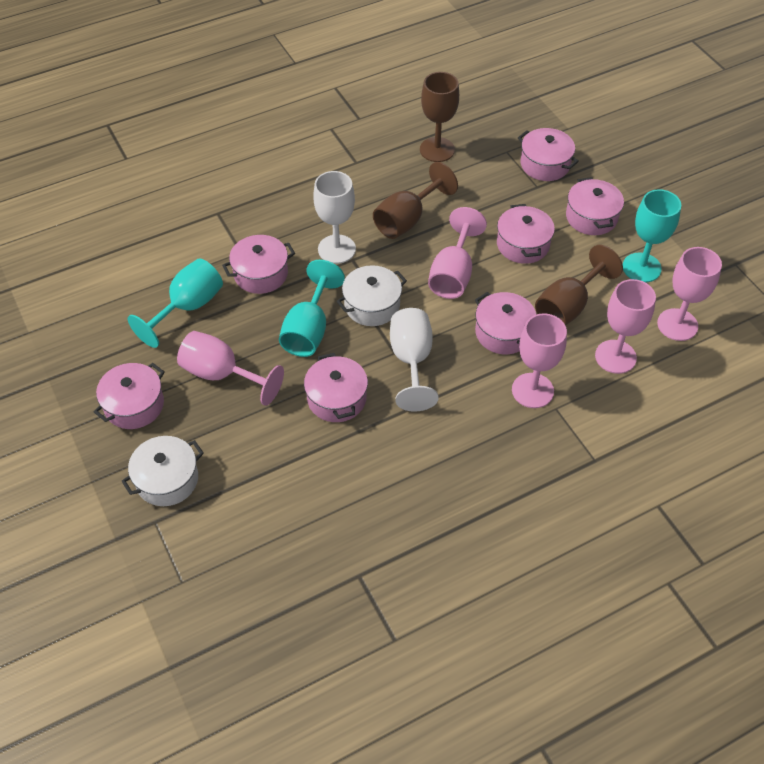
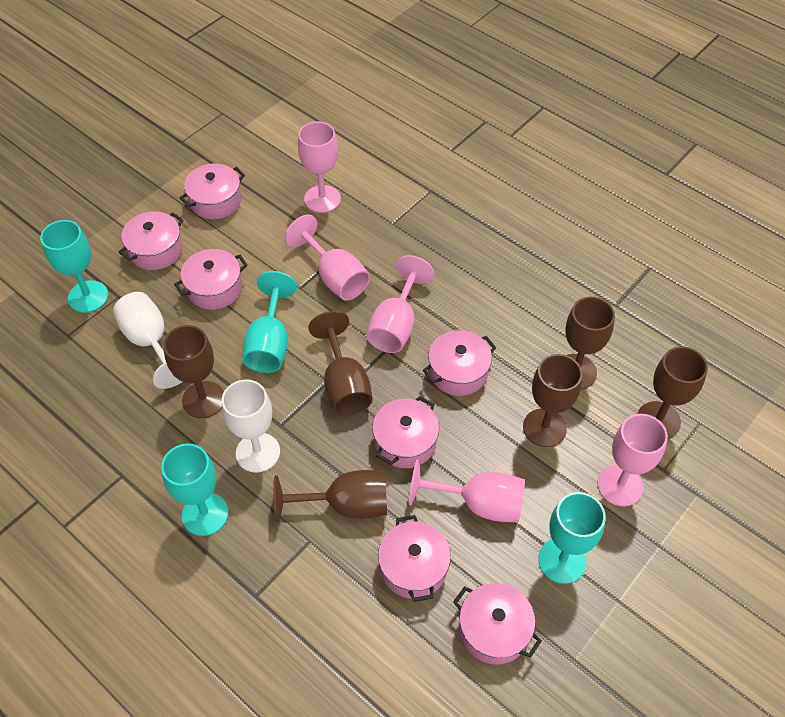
brown goblet: [373,162,458,239] [420,72,459,162] [535,245,623,326] = 3 -> [163,325,224,418] [273,470,387,523] [308,311,373,415] [523,354,582,447] [566,297,615,390] [637,346,708,439] = 6
turquoise goblet: [127,258,223,348] [279,260,345,357] [623,189,681,283] = 3 -> [40,220,108,313] [161,443,228,536] [242,271,297,373] [538,492,606,584] = 4
white pot: [121,436,204,506] [337,265,407,326] = 2 -> none = 0

